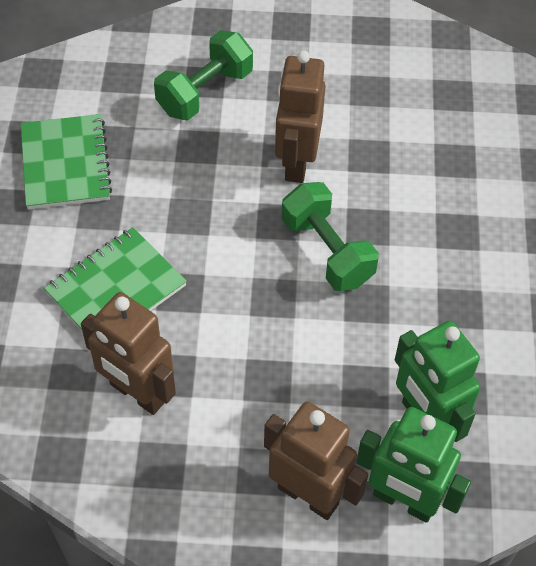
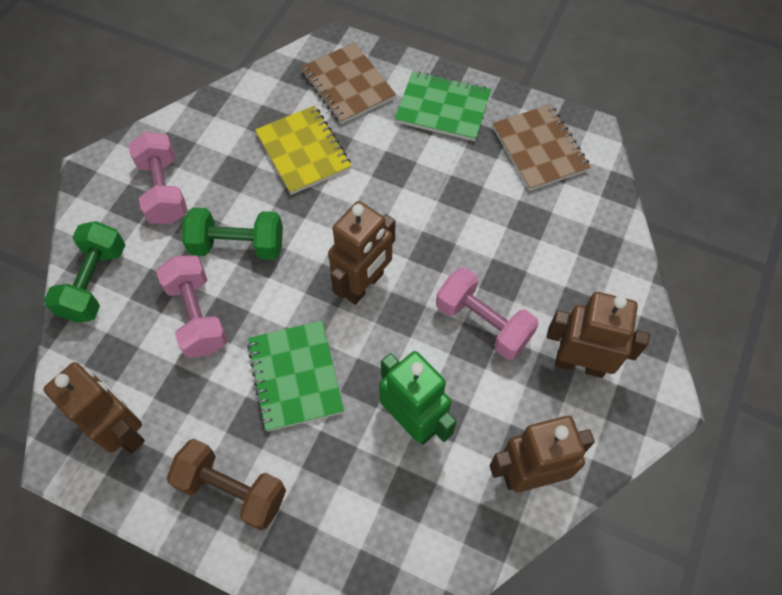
brown dumbbell: none = 0 -> [167,439,286,531] = 1
brown notebook: none = 0 -> [301,42,396,124] [492,104,591,191] = 2
brown robot: [81,292,176,415] [264,401,368,520] [275,50,325,183] = 3 -> [43,362,145,454] [328,201,395,305] [490,416,595,493] [547,292,650,378] = 4
green robot: [356,407,471,523] [395,321,480,442] = 2 -> [379,351,457,445] = 1
pink dumbbell: none = 0 -> [128,132,188,224] [156,255,228,358] [436,267,539,360] = 3
yellow notebook: none = 0 -> [255,106,352,195] = 1

